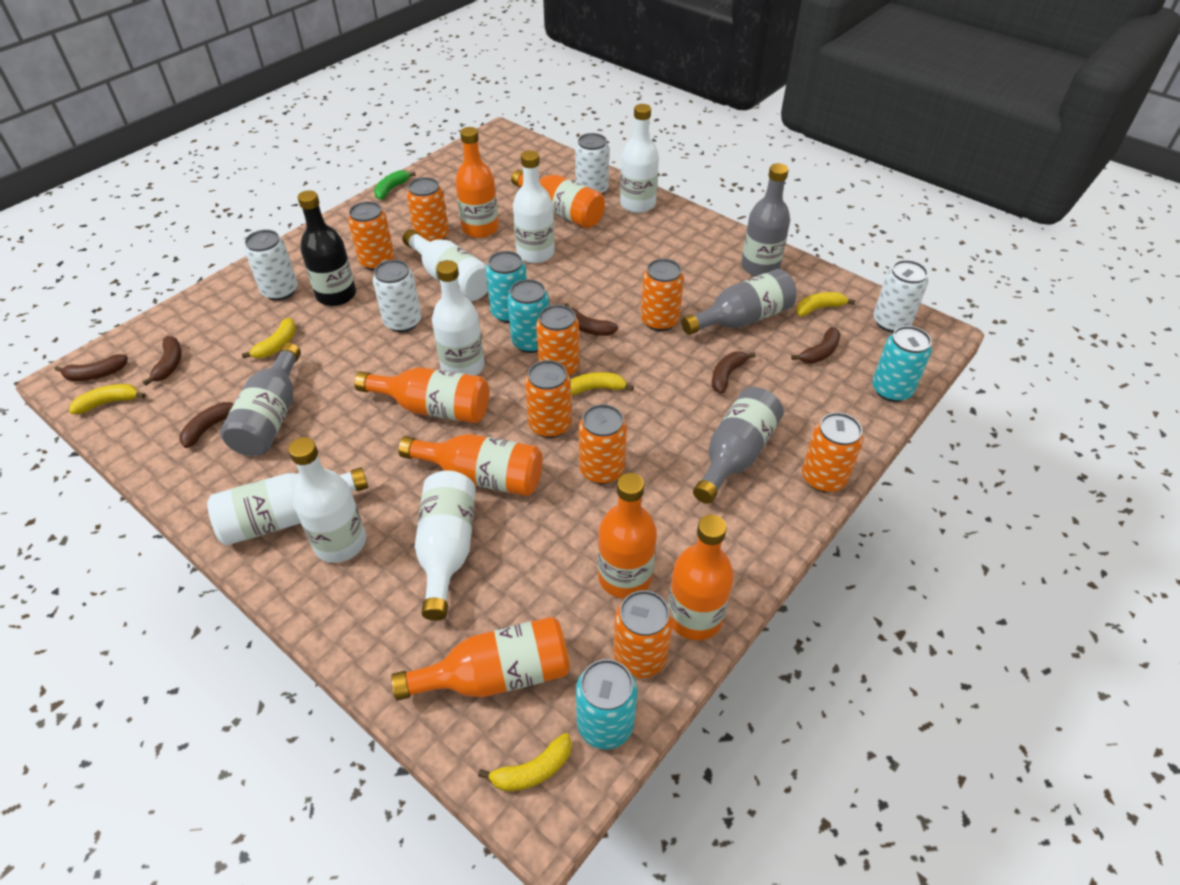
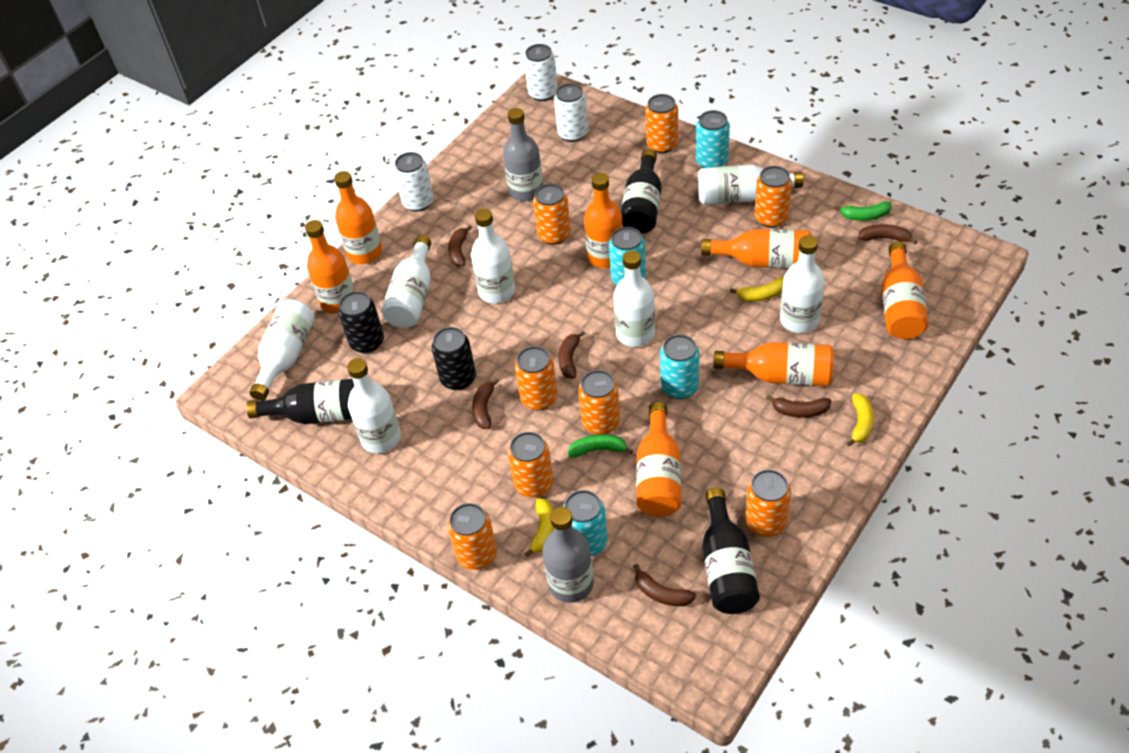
black bottle: [298,190,356,306] = 1 -> [246,379,354,424] [621,149,662,234] [702,488,760,614] = 3
black can: none = 0 -> [338,291,384,353] [432,327,476,390] = 2
green banana: [374,170,416,200] = 1 -> [568,434,633,457] [834,201,892,221] = 2
grey bottle: [220,343,301,456] [681,269,797,335] [693,387,784,504] [741,163,790,276] = 4 -> [503,108,543,202] [543,507,594,603] = 2
white can: [245,230,298,301] [373,260,422,332] [575,133,609,194] [873,260,928,333] = 4 -> [394,152,434,212] [524,44,558,101] [554,83,588,142] = 3
yellow banana: [69,384,146,414] [242,318,296,358] [478,733,572,791] [571,372,634,395] [796,292,855,316] = 5 -> [525,498,554,557] [730,277,784,301] [847,393,874,446] = 3

